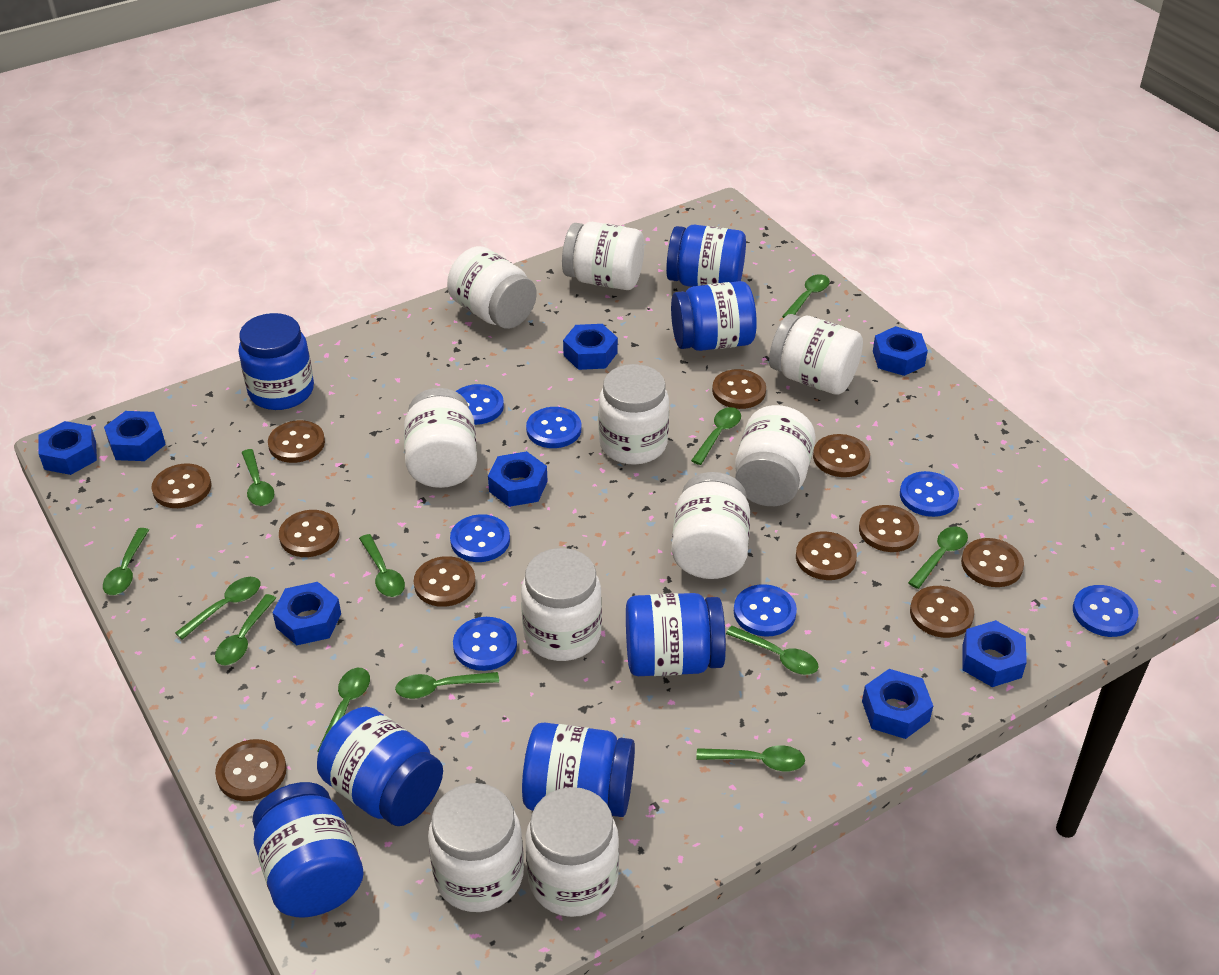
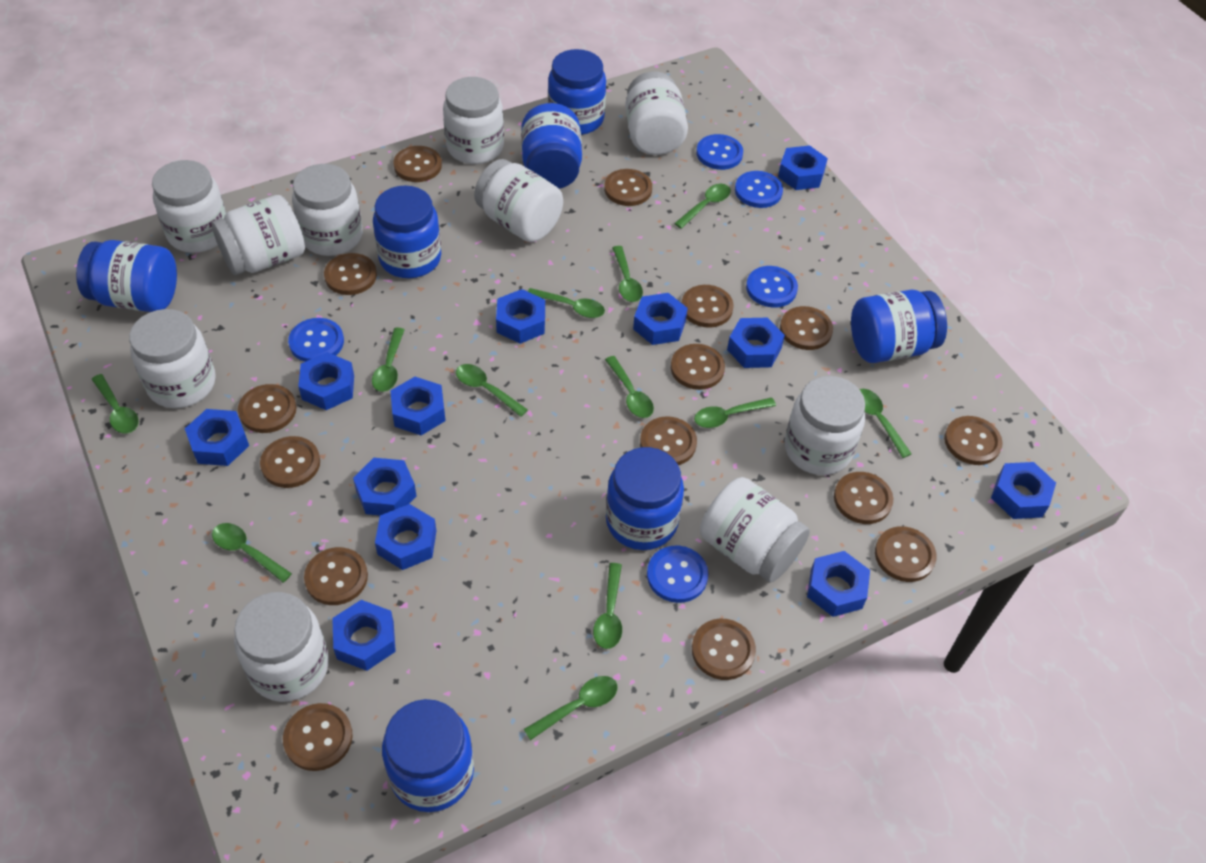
blue button: [450,514,510,562] [453,617,517,671] [456,384,504,425] [526,407,581,448] [734,584,797,636] [900,471,959,517] [1073,585,1138,637] = 7 -> [288,318,344,362] [647,546,708,603] [696,134,743,170] [735,171,783,208] [746,266,798,308] = 5
blue nut: [39,421,97,475] [104,411,166,461] [272,582,341,645] [488,451,548,507] [563,324,618,370] [862,669,933,739] [873,326,928,376] [962,620,1027,687] = 8 -> [185,409,249,466] [298,352,354,410] [332,600,396,671] [353,458,417,515] [375,504,436,570] [390,377,446,435] [496,289,545,344] [633,293,688,345] [727,318,785,368] [778,145,828,190] [807,551,870,617] [991,462,1056,519] = 12
brown button: [152,463,211,508] [215,739,287,801] [268,420,325,463] [279,510,340,557] [414,556,476,607] [712,369,766,409] [796,531,857,580] [813,434,870,477] [859,505,919,552] [910,586,974,638] [961,538,1024,587] = 11 -> [238,384,296,433] [260,436,320,488] [283,703,353,771] [304,547,368,605] [324,253,377,295] [393,146,442,182] [604,169,652,206] [640,416,697,465] [671,344,725,390] [682,285,734,328] [692,619,756,680] [780,306,833,350] [834,472,893,524] [875,526,936,582] [944,416,1003,465] = 15

